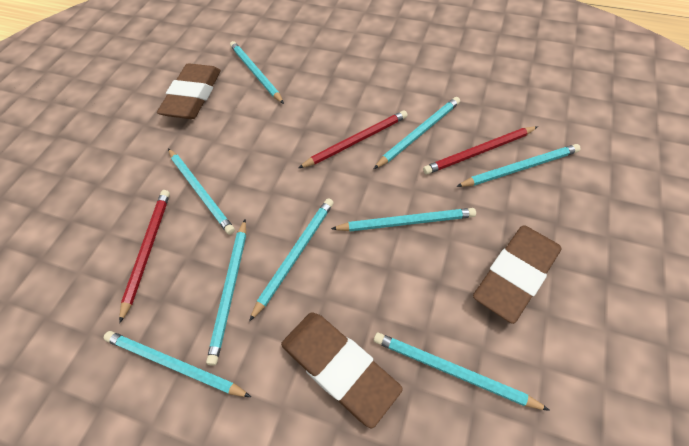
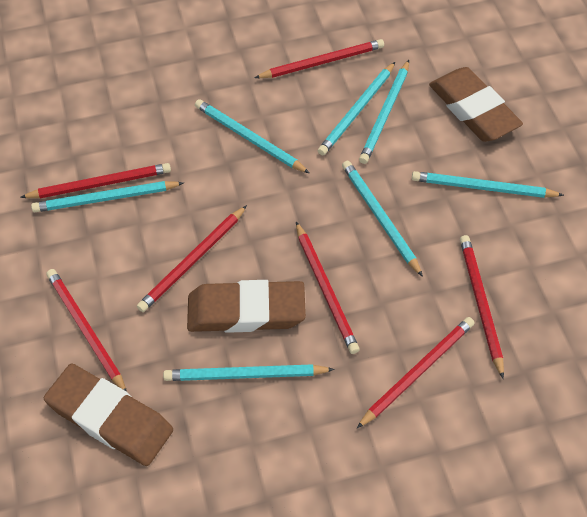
red pencil: [119,190,170,323] [299,110,408,168] [423,126,538,174] = 3 -> [20,163,171,198] [46,269,127,392] [137,205,247,312] [254,39,384,78] [296,222,360,354] [357,317,474,428] [460,235,504,379] = 7
turquoise pencil: [104,331,251,397] [168,149,235,235] [206,219,246,366] [230,41,284,104] [249,198,334,322] [331,208,476,231] [374,97,460,169] [374,332,550,411] [456,144,581,187] = 9 -> [31,181,183,212] [163,364,335,381] [195,99,310,174] [318,62,395,156] [342,161,423,277] [359,60,409,164] [412,171,564,198] = 7

